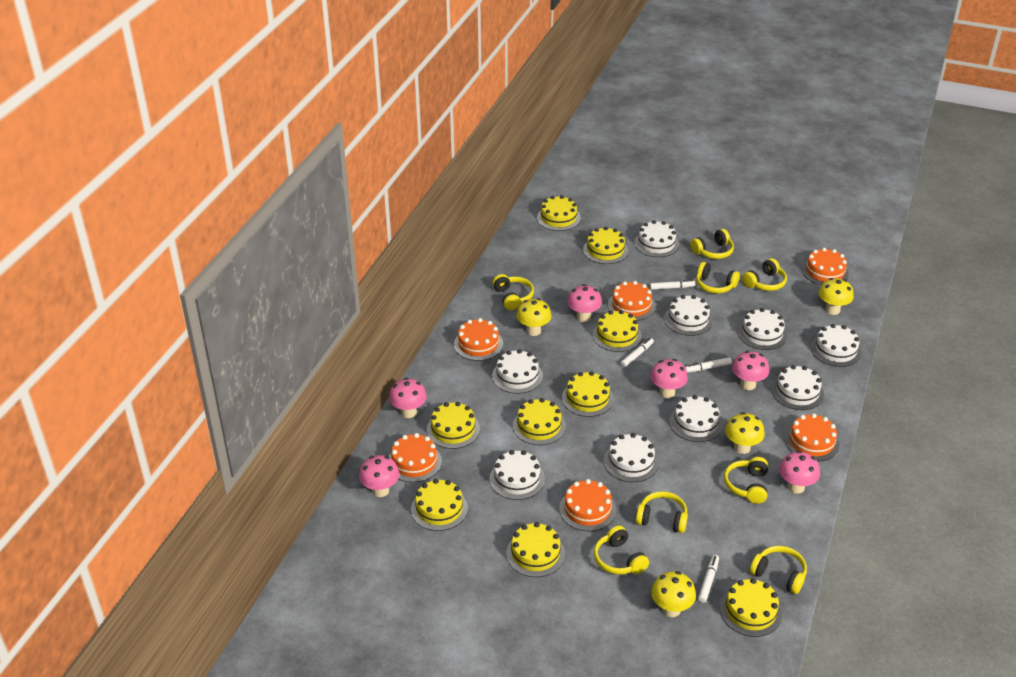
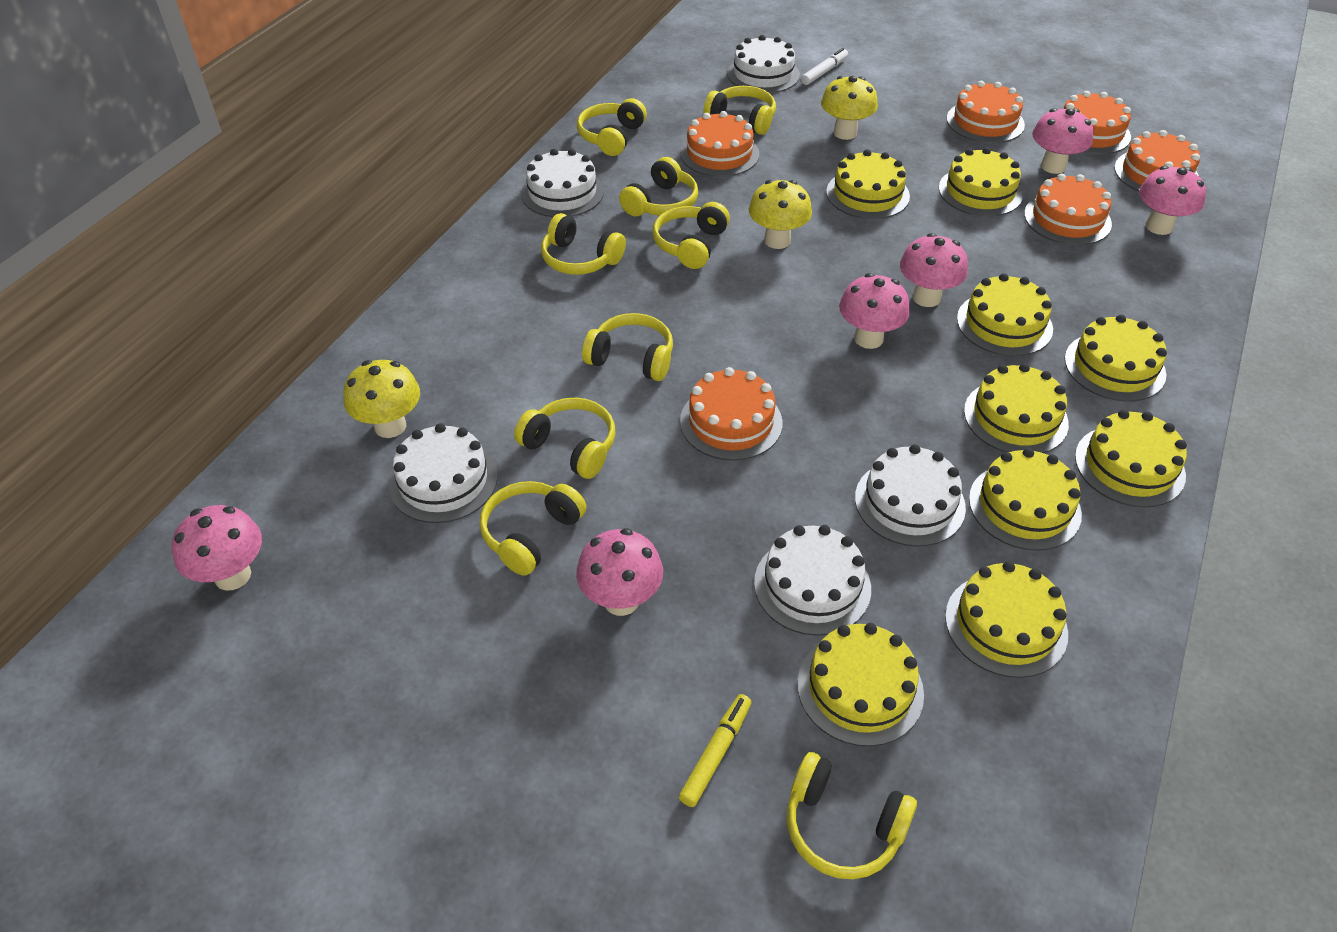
white cake: [489,450,545,500] [492,349,543,394] [604,433,659,482] [634,220,679,257] [664,295,713,336] [669,395,723,442] [738,308,787,350] [772,365,824,410] [811,324,861,367] = 9 -> [389,423,497,523] [521,149,604,217] [727,35,800,93] [754,525,871,636] [855,444,966,547] = 5
white marker: [620,338,654,367] [650,280,696,290] [685,357,732,373] [698,555,719,603] = 4 -> [801,48,848,85] = 1
yellow headphones: [493,274,534,310] [594,526,649,575] [636,491,688,533] [690,229,734,259] [696,262,740,294] [724,457,768,504] [742,258,787,291] [750,546,807,594] = 8 -> [479,481,587,576] [514,398,615,479] [541,213,626,275] [577,98,647,156] [582,313,673,381] [619,157,698,216] [653,202,730,269] [703,86,776,135] [787,752,917,879] = 9
yellow marker: none = 0 -> [679,694,751,807] = 1
yellow mushroom: [516,298,552,336] [651,571,696,617] [725,412,765,454] [819,278,854,315] = 4 -> [343,360,420,438] [749,180,812,249] [821,76,878,140] = 3

